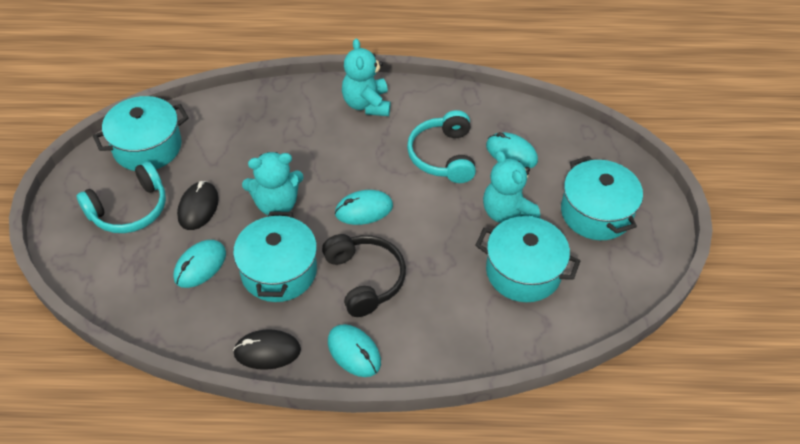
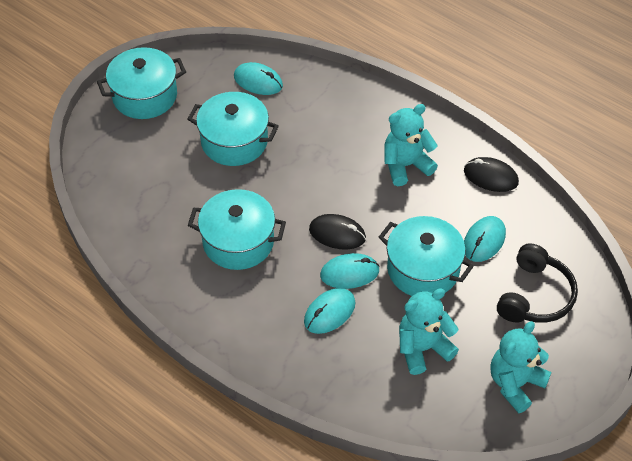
turquoise headphones: [76,161,166,233] [407,110,476,183] = 2 -> none = 0

